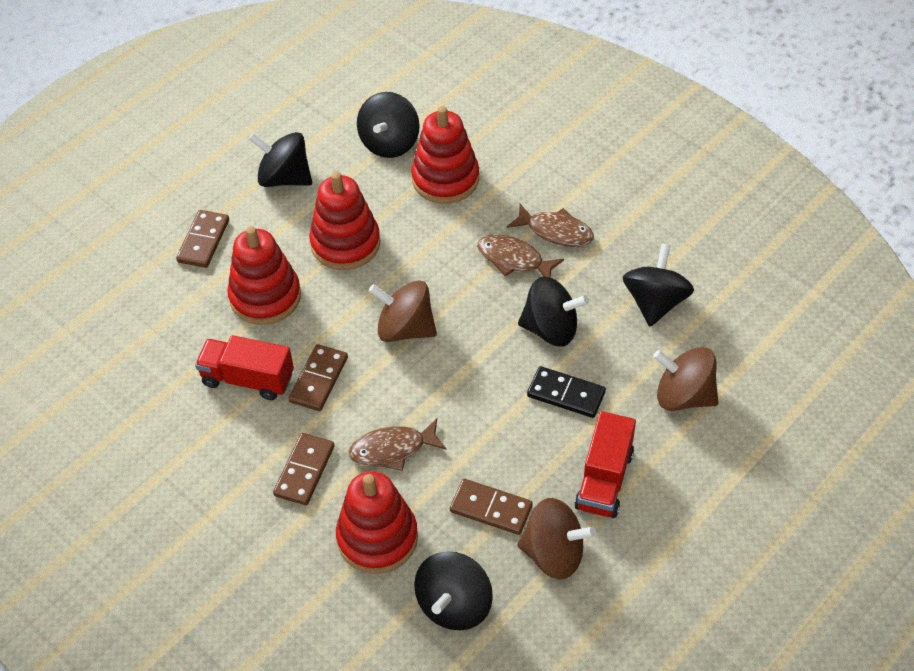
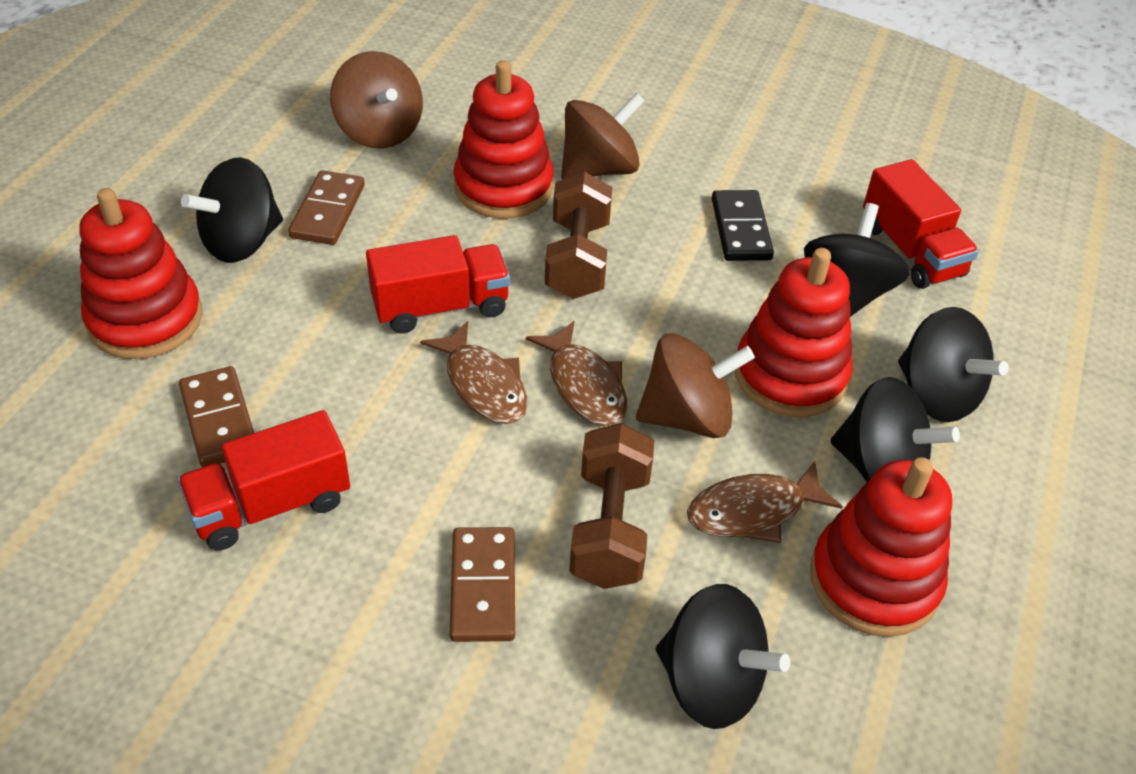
brown domino: [176,210,229,268] [273,433,335,505] [288,344,348,411] [450,479,533,535] = 4 -> [179,366,254,467] [288,170,365,245] [450,527,515,642] = 3
brown dumbbell: none = 0 -> [545,172,612,299] [569,423,654,589] = 2
red truck: [195,335,294,400] [574,411,636,518] = 2 -> [177,410,350,550] [366,235,510,334] [863,159,979,289] = 3

